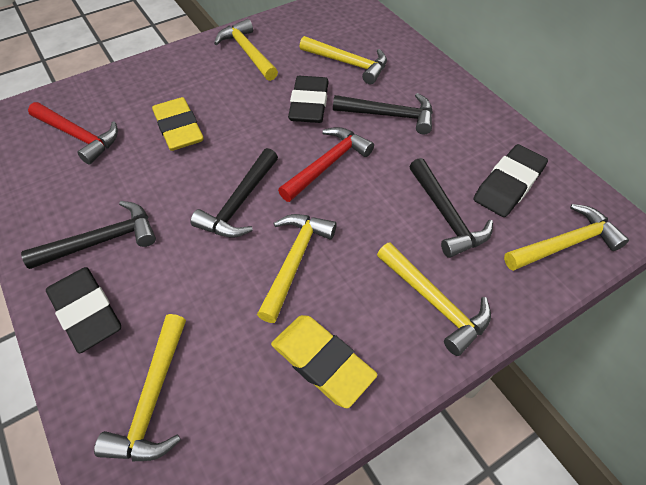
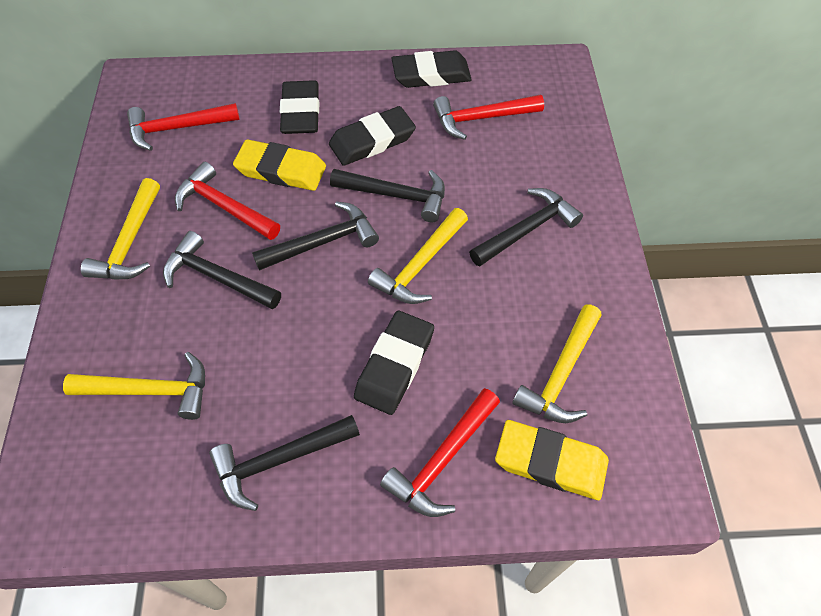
black eraser: [46,267,121,353] [288,76,329,123] [473,144,548,217] = 3 -> [280,80,319,134] [329,106,416,166] [354,311,434,415] [392,50,472,88] = 4
black hammer: [21,201,156,269] [190,148,278,238] [333,93,433,135] [409,158,493,258] = 4 -> [163,231,281,309] [209,415,360,511] [252,202,379,271] [330,169,445,223] [469,188,583,266] = 5
red hammer: [28,102,118,164] [278,127,374,202] = 2 -> [127,103,240,151] [175,162,280,240] [380,388,500,517] [433,95,544,140] = 4
yellow hammer: [94,314,186,462] [214,19,278,81] [257,214,337,323] [300,36,387,84] [377,243,491,356] [504,204,629,271] = 6 -> [63,352,205,420] [81,178,160,280] [368,208,468,304] [512,304,601,423] = 4

